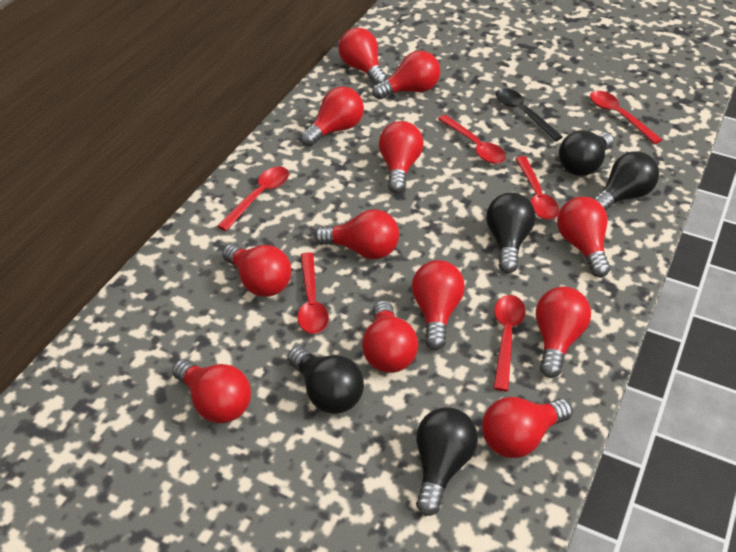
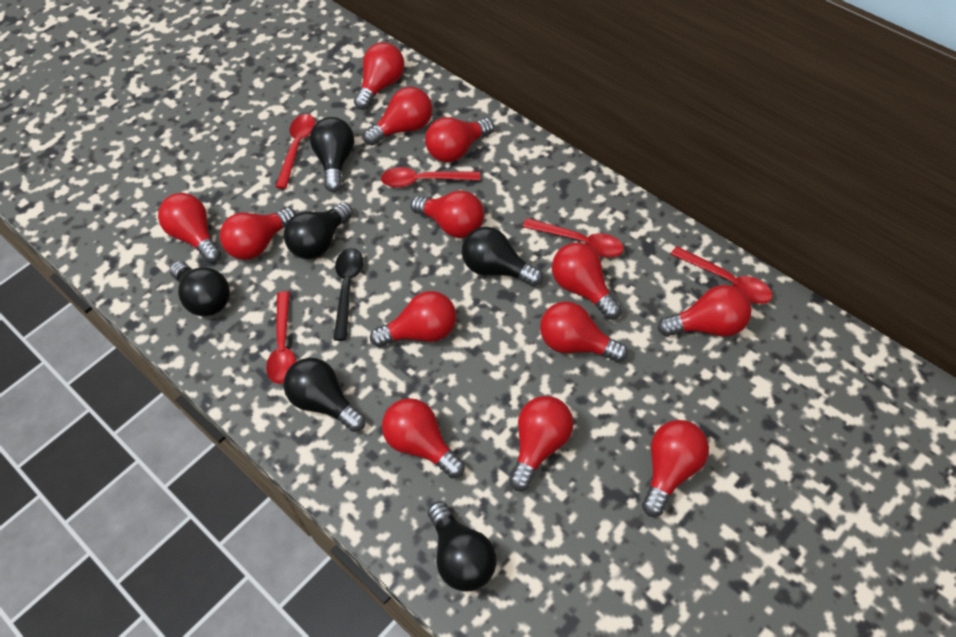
black light bulb: [287,346,364,414] [416,407,478,516] [486,192,536,273] [559,130,613,176] [593,151,659,211] = 5 -> [170,261,230,317] [284,202,353,259] [284,358,366,432] [310,117,354,192] [428,501,497,592] [462,227,543,287] = 6
red light bulb: [172,359,251,423] [222,244,291,297] [301,87,364,146] [314,210,399,259] [338,28,387,85] [362,300,418,373] [372,51,440,99] [379,121,423,193] [412,260,465,350] [482,397,572,458] [536,287,591,378] [557,197,610,277] = 12 -> [158,193,221,263] [220,207,296,260] [354,43,405,110] [363,87,432,146] [370,291,456,347] [382,398,465,478] [411,191,484,238] [425,117,494,162] [509,396,574,491] [540,301,628,363] [552,243,621,319] [642,420,709,517] [658,285,752,337] = 13
red spoon: [217,167,289,231] [297,252,329,334] [438,115,506,164] [493,295,526,391] [515,156,559,220] [590,91,662,144] = 6 -> [266,291,296,384] [275,114,315,189] [381,167,480,188] [522,218,624,257] [670,246,773,304] = 5

